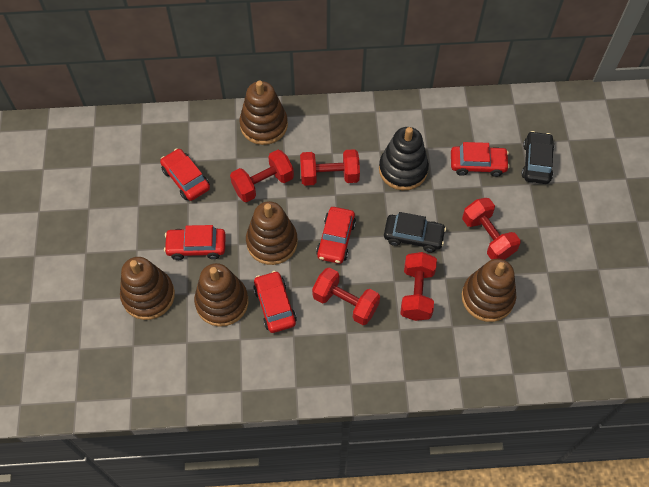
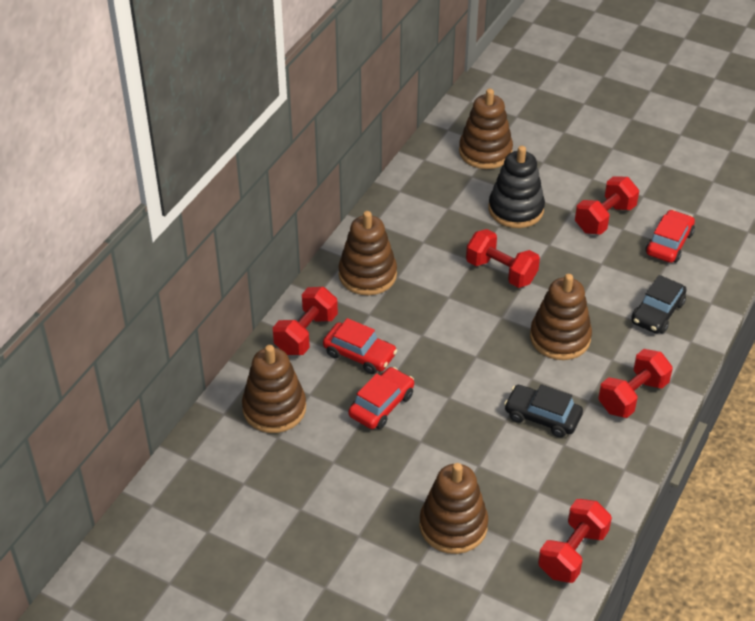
red car: [160,148,210,201] [164,225,226,260] [253,271,297,333] [316,207,356,264] [451,142,510,177] = 5 -> [323,318,397,374] [348,367,414,429] [645,210,695,263] = 3

